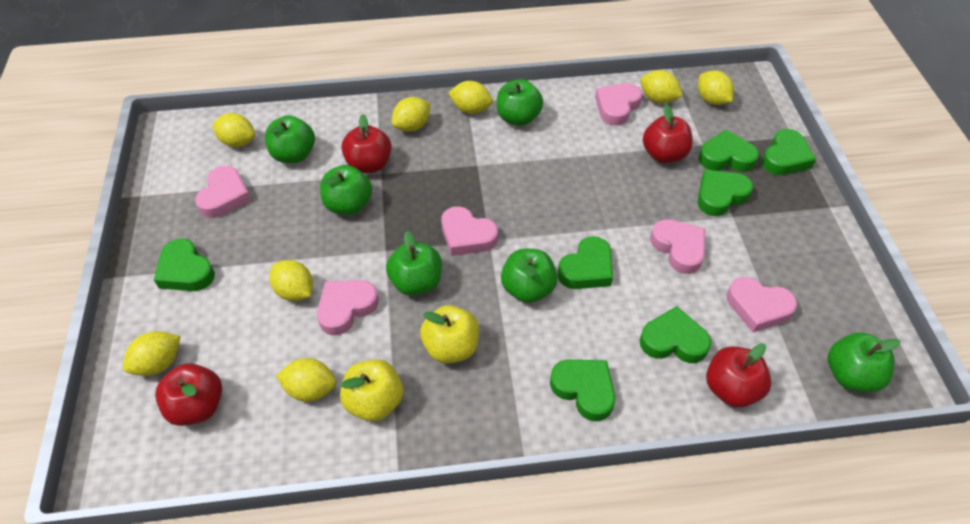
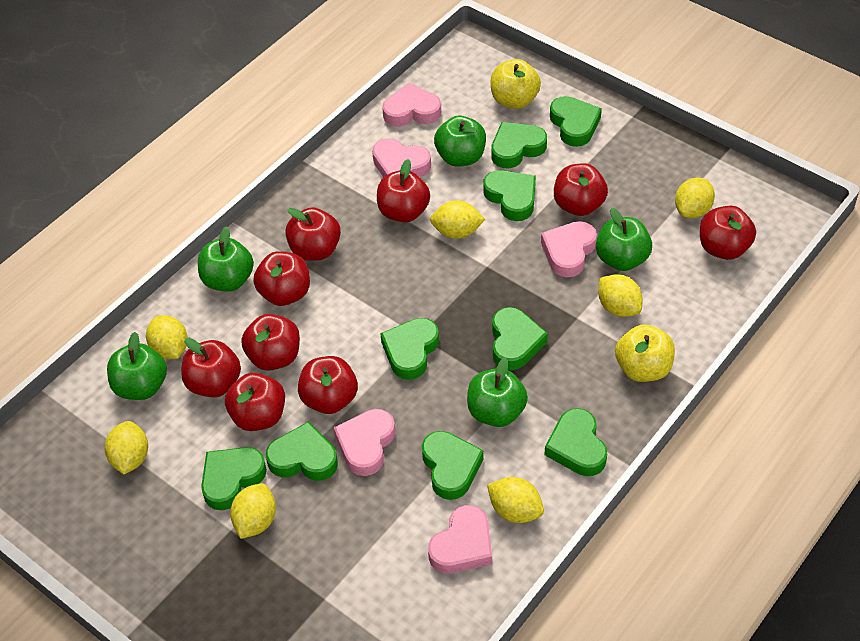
green apple: [265,115,315,163] [320,165,372,215] [386,231,442,296] [497,79,543,126] [501,249,558,303] [828,332,901,392] = 6 -> [107,332,167,400] [198,226,254,291] [434,116,486,167] [467,358,528,427] [596,208,652,271] = 5
green heart: [154,238,215,291] [550,360,615,421] [557,236,613,289] [639,306,711,363] [698,130,759,172] [698,170,753,216] [762,129,816,175] = 7 -> [201,447,267,510] [266,422,338,481] [380,318,439,380] [422,431,484,500] [483,170,536,221] [491,122,547,168] [492,307,548,370] [544,408,607,476] [550,96,602,147] = 9
pink heart: [195,166,251,218] [317,280,379,335] [441,206,498,256] [595,83,643,126] [650,219,705,274] [727,277,797,332] = 6 -> [333,409,395,476] [372,138,431,177] [382,83,441,127] [428,505,492,574] [541,221,597,277] = 5
red apple: [155,363,222,426] [341,114,392,173] [643,105,693,163] [706,343,772,408] = 4 -> [181,338,241,397] [225,373,285,431] [241,314,300,371] [253,251,310,306] [285,207,341,261] [298,356,358,414] [377,159,430,222] [554,163,608,216] [700,206,756,260] = 9
yellow lemon: [122,331,181,376] [212,113,255,147] [269,260,313,301] [276,358,336,402] [391,97,430,132] [448,81,493,114] [641,70,683,103] [698,70,734,105] = 8 -> [105,421,148,474] [146,315,188,359] [230,483,276,539] [430,200,485,239] [487,477,544,523] [598,274,643,317] [675,178,715,218] = 7

